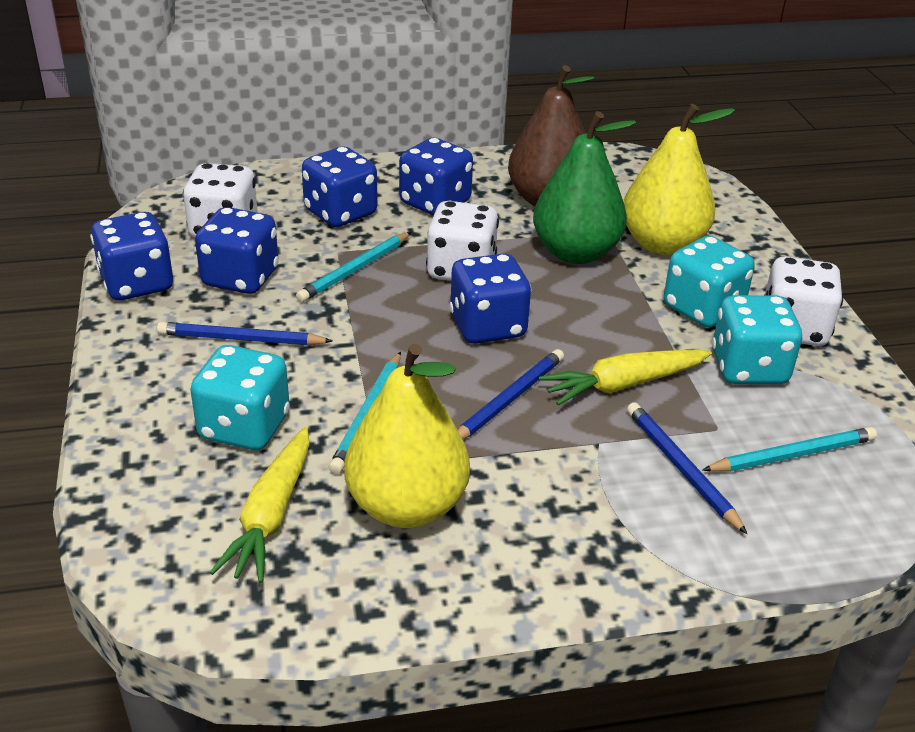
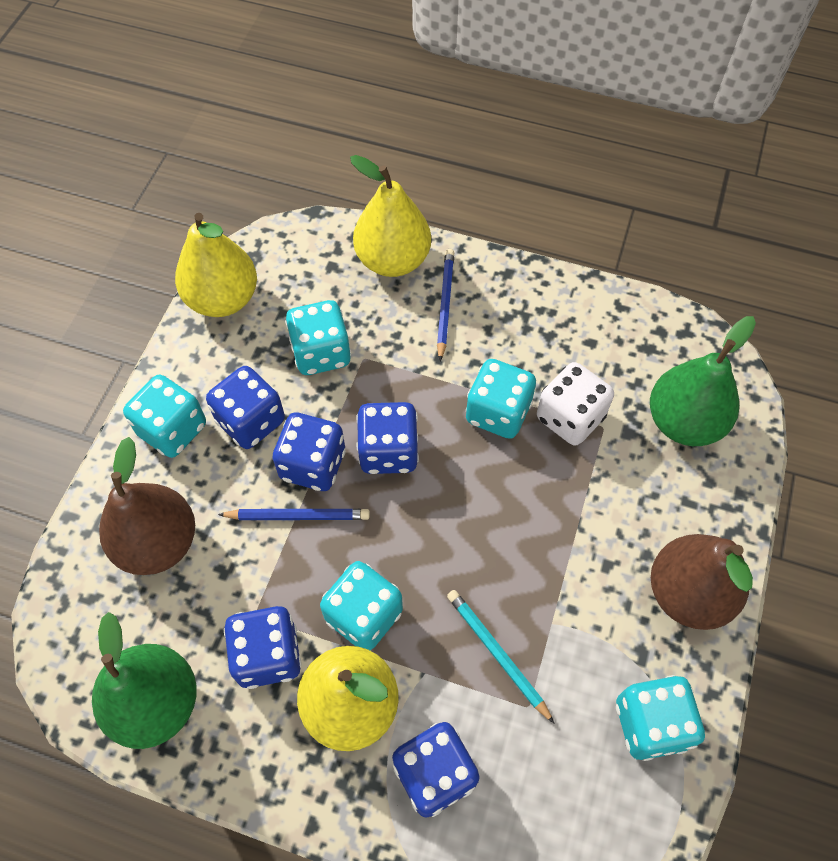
blue pencil: [157,322,332,345] [458,349,564,440] [627,402,747,534] = 3 -> [218,509,370,520] [437,249,454,362] = 2
brown pear: [508,65,595,206] = 1 -> [99,437,195,575] [651,534,753,630] = 2
green pear: [533,111,636,264] = 1 -> [92,612,197,749] [650,316,756,446] = 2
turquoise dice: [190,345,290,450] [664,236,755,327] [712,295,803,384] = 3 -> [123,375,206,458] [285,300,351,375] [320,561,403,650] [466,359,536,439] [616,675,705,761] = 5
turquoise pencil: [296,232,411,302] [329,352,401,474] [702,427,877,472] = 3 -> [447,590,555,724] = 1
white dice: [183,163,258,238] [426,201,499,281] [765,256,843,346] = 3 -> [537,362,614,445] = 1
yellow carrot: [210,427,310,583] [539,350,712,406] = 2 -> none = 0
yellow pear: [344,344,470,528] [624,104,735,255] = 2 -> [175,213,257,317] [297,646,399,751] [350,155,431,277] = 3

